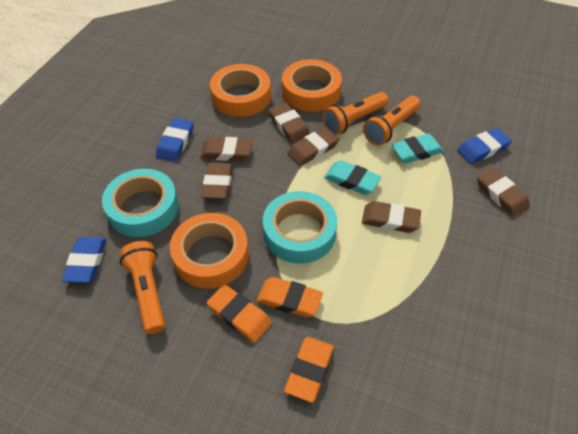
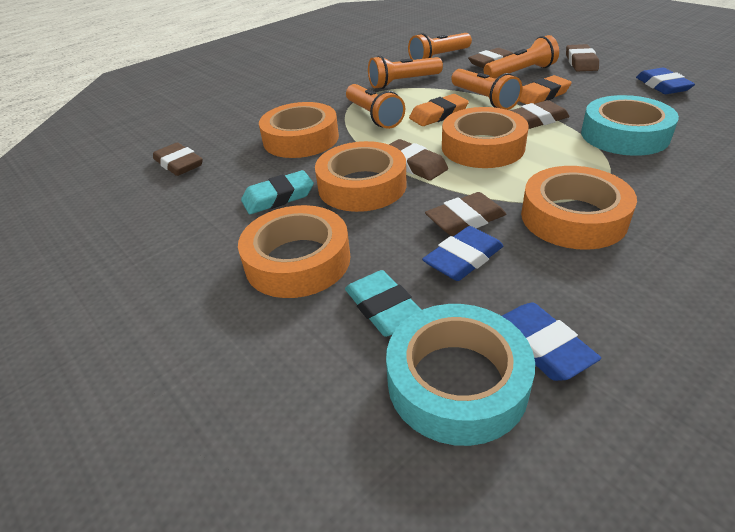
orange eraser: [207,284,272,343] [257,277,323,317] [284,337,334,403] = 3 -> [409,94,469,126] [519,75,572,104] = 2
orange flashlight: [120,241,165,334] [323,92,389,135] [363,96,421,146] = 3 -> [346,84,405,129] [368,56,443,89] [408,33,472,60] [451,69,522,110] [484,35,559,79] = 5
orange tape: [170,213,249,289] [210,64,271,117] [282,59,342,112] = 3 -> [238,205,351,298] [259,102,339,158] [315,141,407,212] [442,107,529,168] [521,166,637,250] = 5

